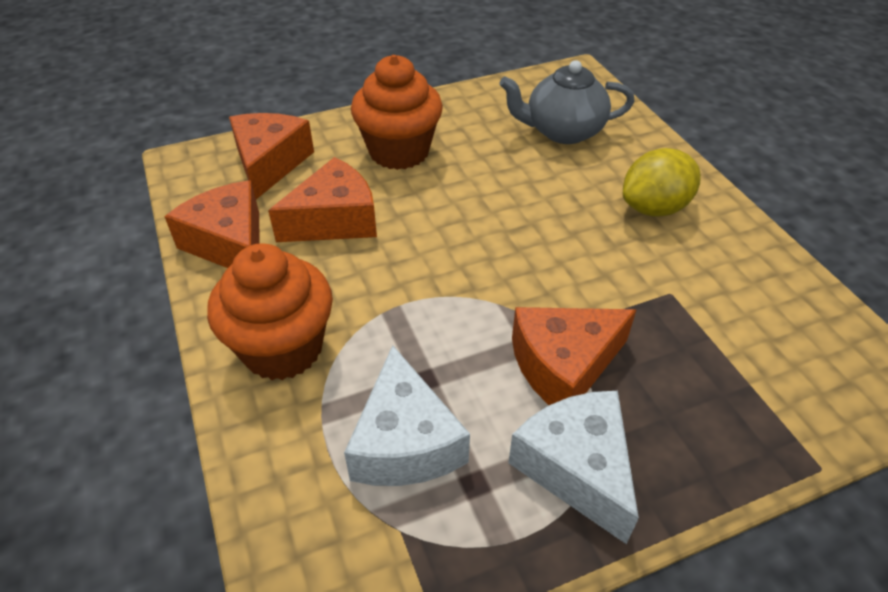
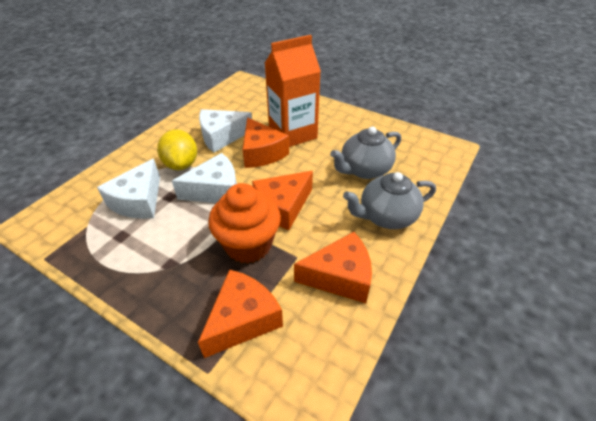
grey teapot: [499,60,634,144] = 1 -> [330,126,401,179] [343,172,436,229] = 2
orange carton: none = 0 -> [265,35,321,147] = 1
orange cupcake: [207,243,333,380] [351,55,443,170] = 2 -> [208,183,281,264] = 1
white cheese: [344,345,470,486] [508,391,639,544] = 2 -> [97,159,160,219] [172,153,237,203] [199,109,252,153] = 3

